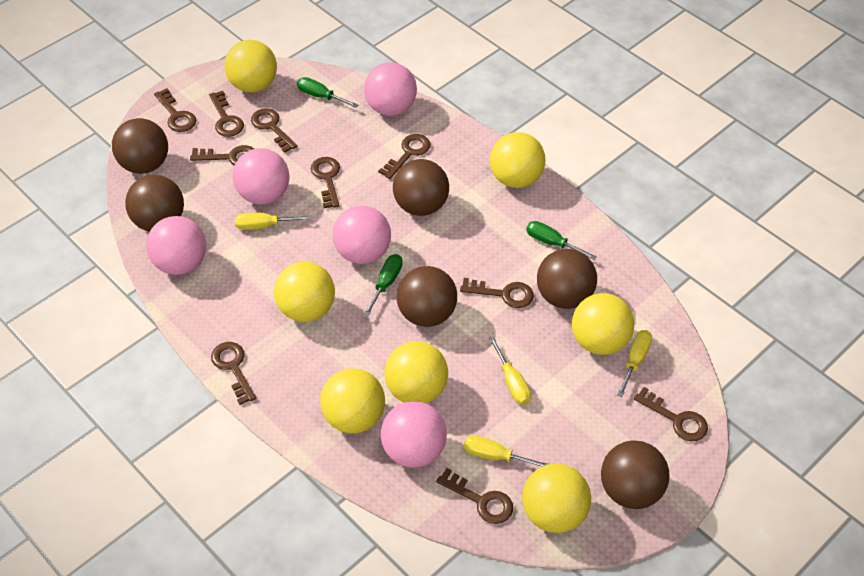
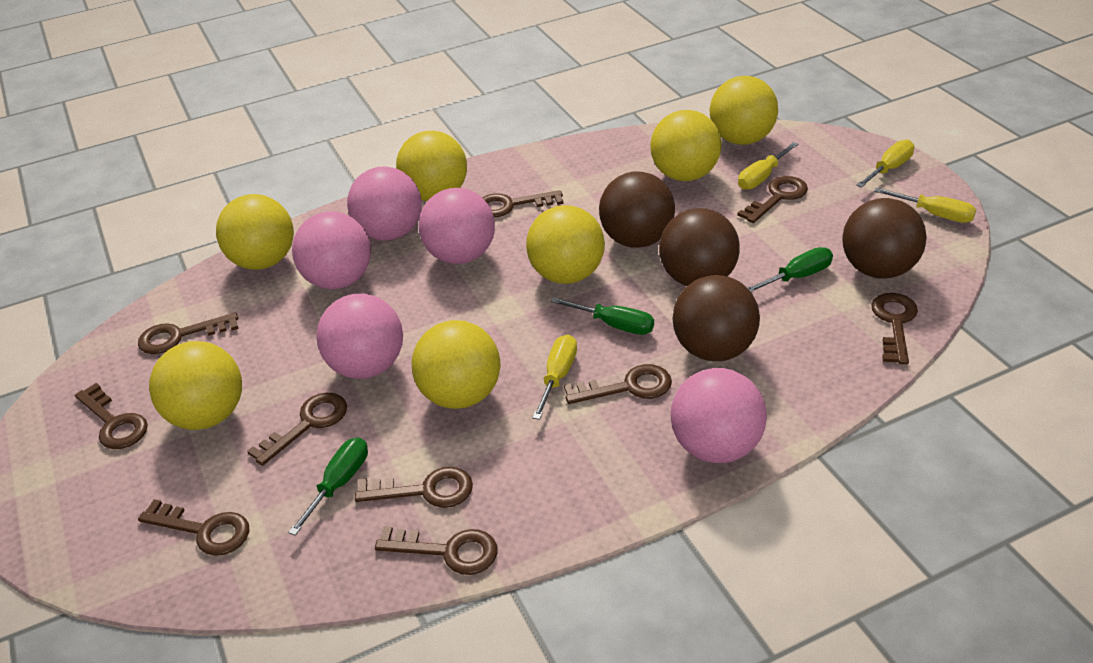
brown ball: [112,118,168,174] [125,175,184,231] [393,159,449,216] [397,266,457,327] [537,249,597,309] [601,440,670,509] = 6 -> [599,172,675,248] [659,208,740,286] [672,275,760,361] [842,198,927,279] = 4

